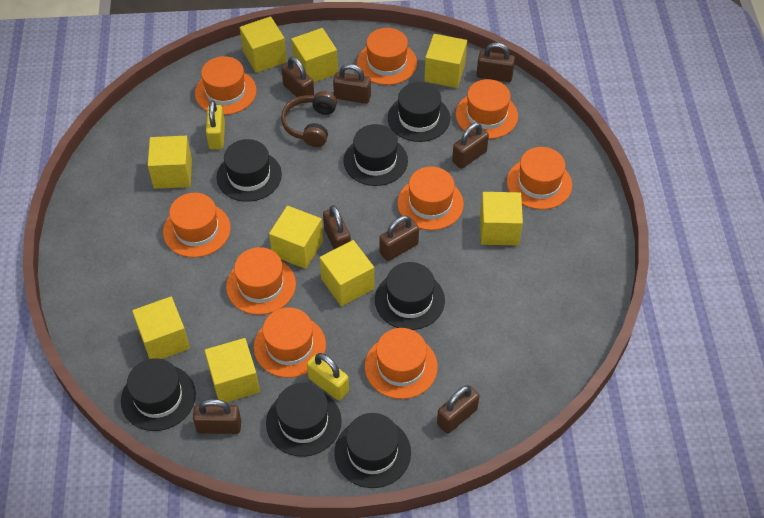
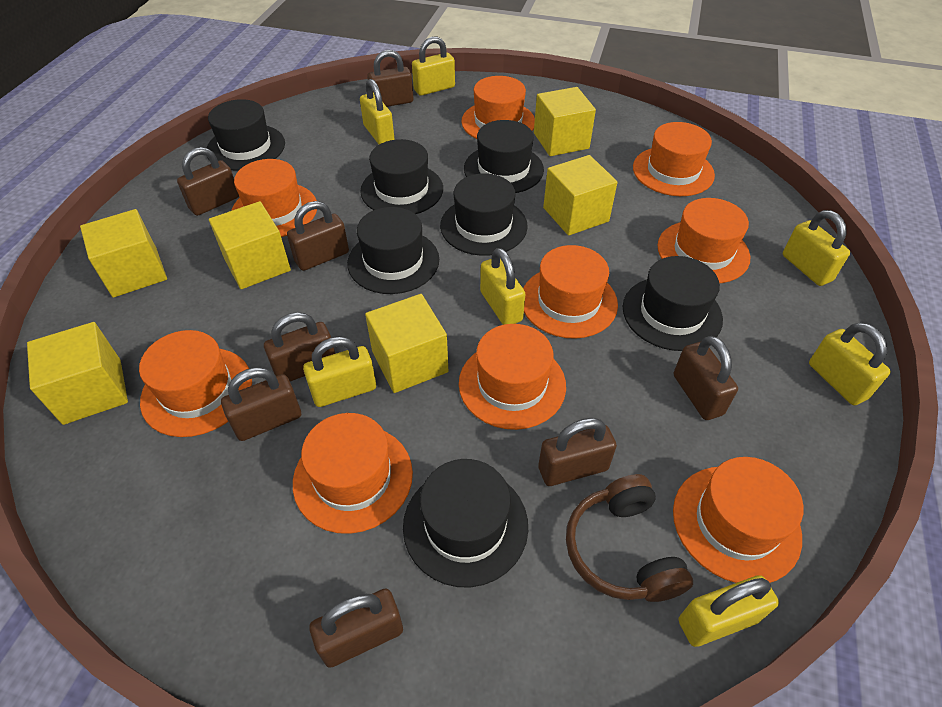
yellow cube: [132,297,190,359] [148,136,192,189] [205,338,260,402] [240,17,287,73] [269,206,323,269] [291,28,338,83] [320,240,374,306] [424,34,467,88] [480,192,523,245] = 9 -> [27,322,128,425] [80,209,167,298] [209,201,291,289] [365,294,448,393] [534,87,596,156] [543,155,618,236] = 6
yellow padlock: [206,100,225,150] [307,353,349,400] = 2 -> [303,337,376,407] [360,79,394,144] [412,36,455,96] [480,248,525,325] [679,575,779,647] [783,210,850,286] [809,322,891,405] = 7

